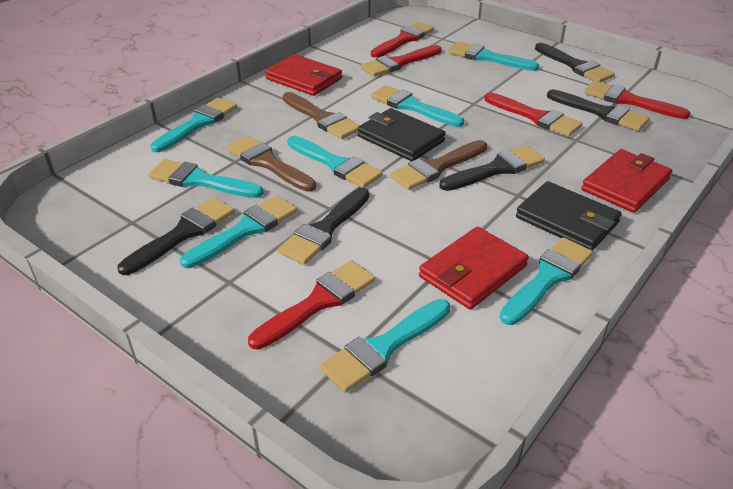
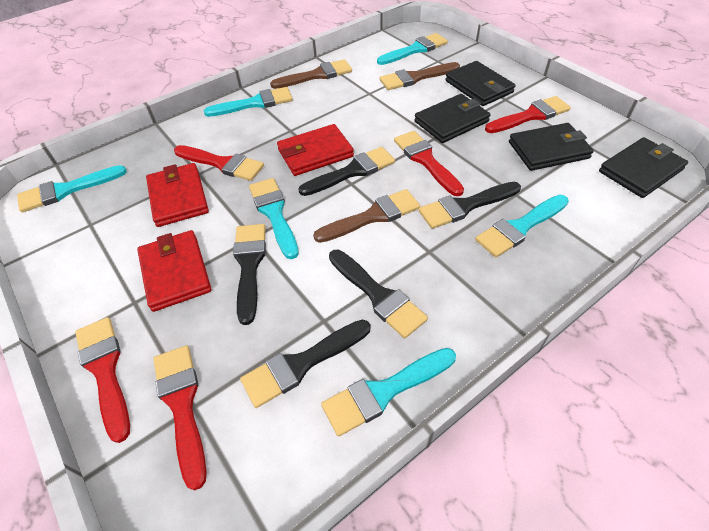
black wallet: [358,108,446,161] [516,181,622,251] = 2 -> [414,94,490,143] [445,61,516,106] [509,123,594,171] [599,137,688,198] = 4
turquoise brush: [148,159,264,198] [151,98,237,152] [180,195,297,268] [287,136,382,188] [320,299,450,392] [371,85,464,127] [448,41,539,71] [500,237,593,325] = 8 -> [17,165,127,212] [204,87,293,117] [249,178,299,259] [321,348,456,437] [377,33,448,65] [475,195,569,257] = 6

